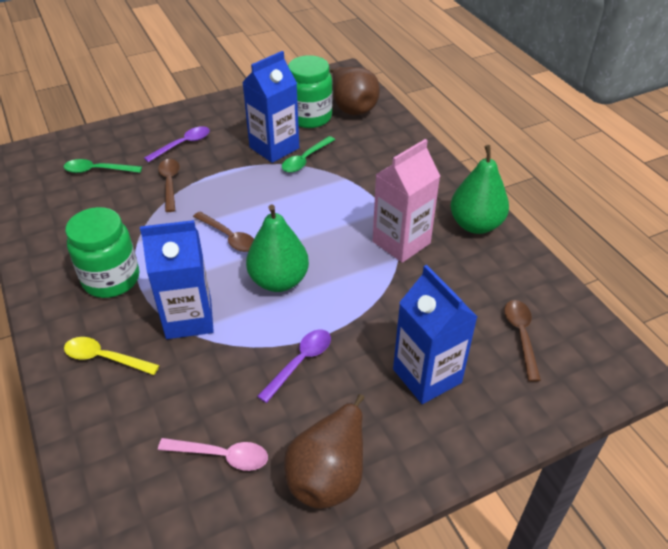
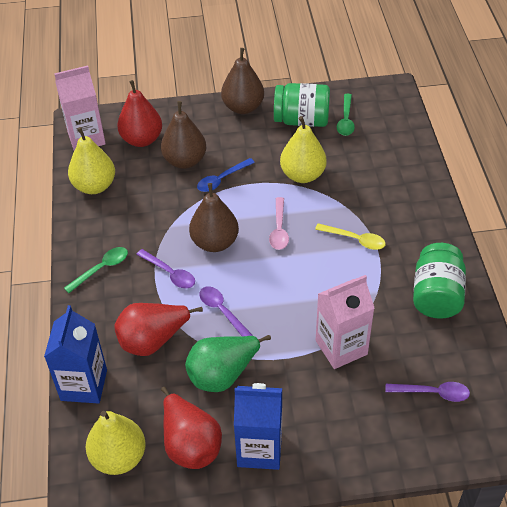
blue carton: [140,220,214,339] [242,51,299,163] [393,265,478,404] = 3 -> [44,305,107,404] [234,383,282,470] = 2
blue spoon: none = 0 -> [197,158,255,192] = 1
brown pear: [284,394,364,509] [330,67,380,115] = 2 -> [161,101,206,169] [189,183,239,252] [221,48,264,114] = 3
brown spoon: [158,159,180,212] [193,212,254,252] [504,300,541,382] = 3 -> none = 0
green pear: [246,204,309,292] [450,145,509,234] = 2 -> [185,335,271,392] = 1
pink carton: [373,139,440,263] = 1 -> [54,66,106,150] [316,275,375,369] = 2
purple spoon: [144,126,210,163] [257,330,331,403] = 2 -> [136,249,195,288] [199,286,253,336] [386,382,470,402] = 3
red pear: none = 0 -> [114,303,203,356] [117,80,162,147] [161,387,222,469] = 3
yellow pear: none = 0 -> [68,127,115,194] [86,411,146,475] [280,116,327,183] = 3

